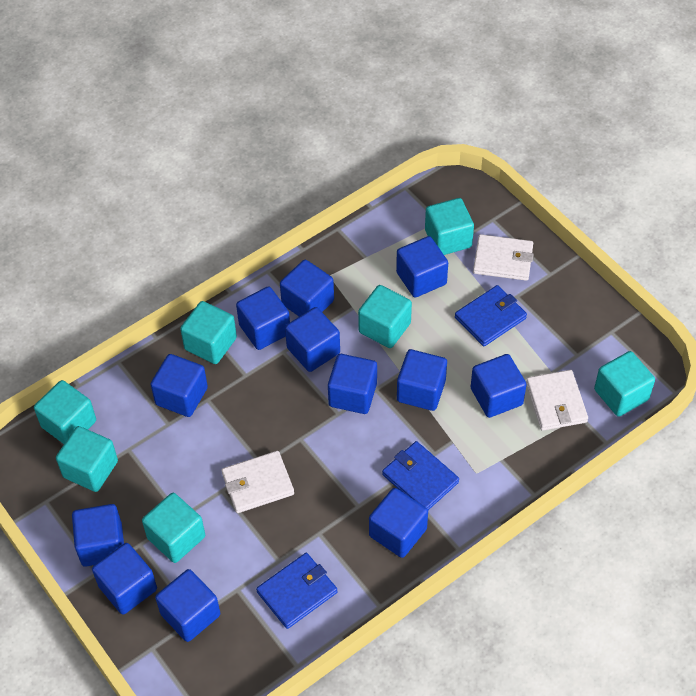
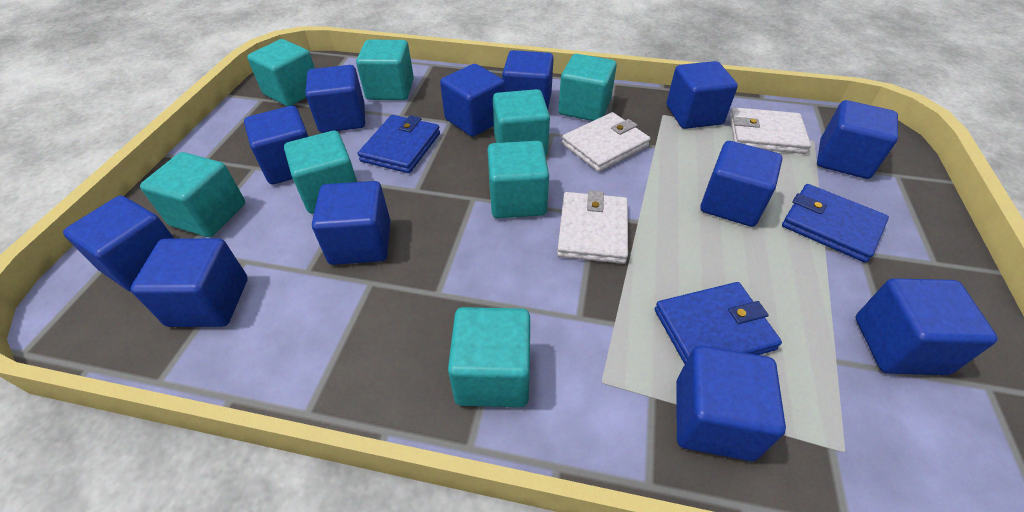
turquoise cube: [34,380,96,444] [56,426,118,492] [142,493,205,563] [180,301,237,364] [358,285,412,348] [425,198,474,255] [594,351,655,417] = 7 -> [140,152,245,237] [247,39,315,106] [284,131,357,214] [356,40,414,100] [448,307,530,407] [487,141,549,218] [493,89,550,156] [558,54,617,121] = 8

